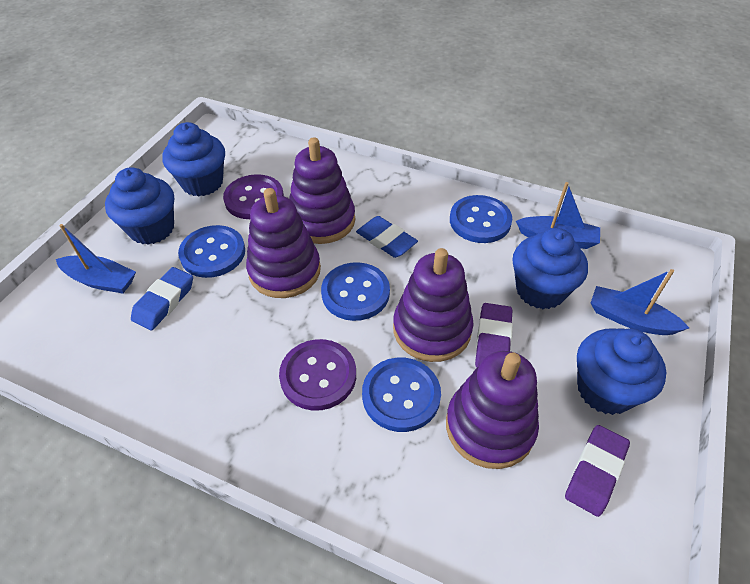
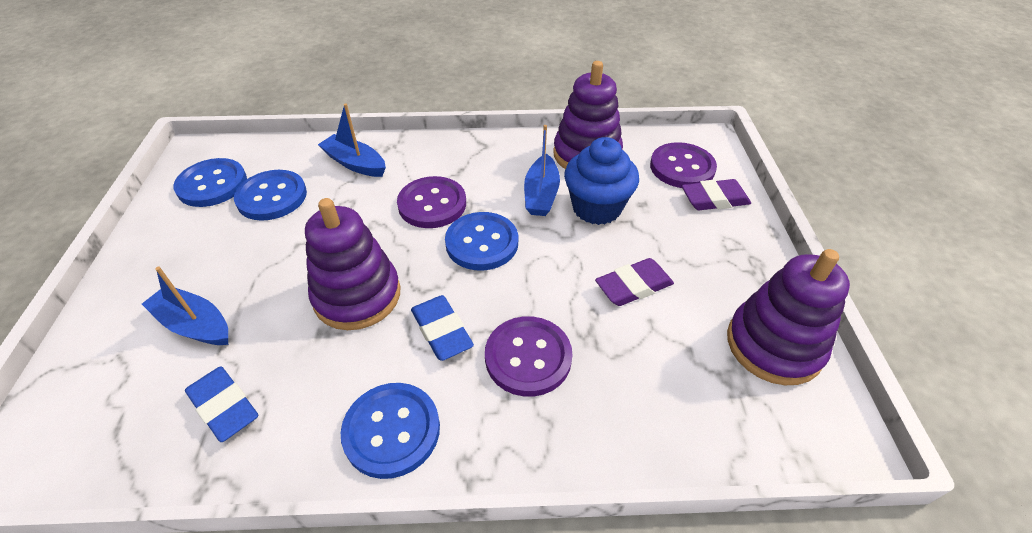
blue cupcake: [105,167,174,245] [162,122,225,197] [512,228,588,309] [577,328,666,415] = 4 -> [564,137,639,225] = 1
purple button: [223,174,284,219] [279,339,356,411] = 2 -> [397,176,466,228] [485,316,573,397] [650,142,717,188] = 3
purple stacking toy: [246,188,321,298] [289,137,355,244] [393,248,474,362] [446,351,539,469] = 4 -> [305,198,401,330] [553,61,623,169] [727,249,850,385] = 3

